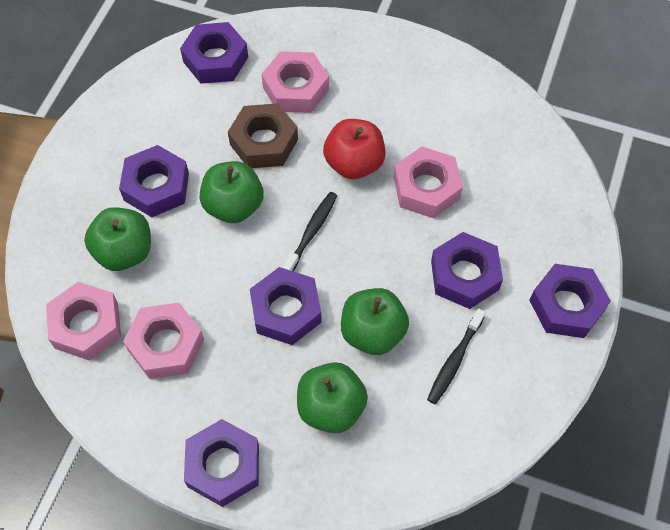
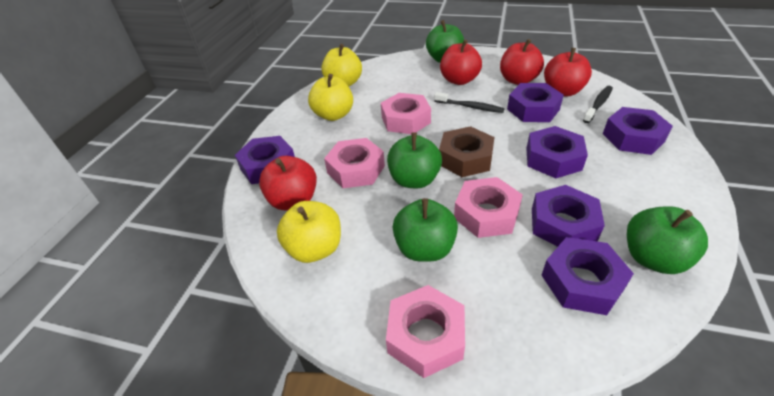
red apple: [323,119,386,179] = 1 -> [259,156,317,211] [440,40,482,85] [500,39,544,85] [544,48,592,96] = 4
yellow apple: none = 0 -> [277,201,341,263] [308,74,353,121] [321,44,362,86] = 3

